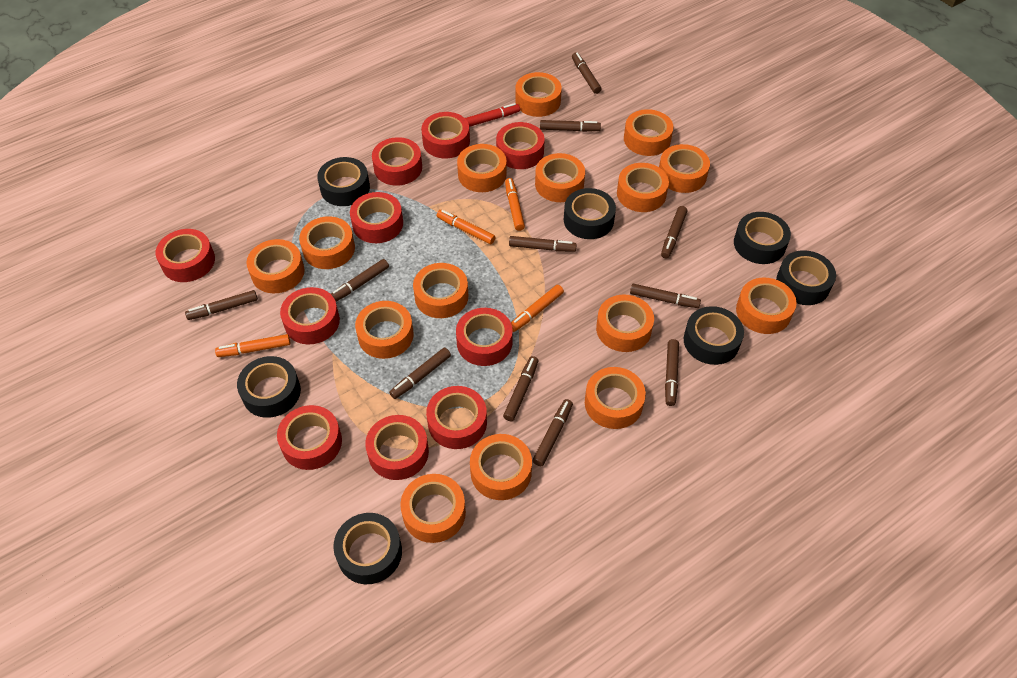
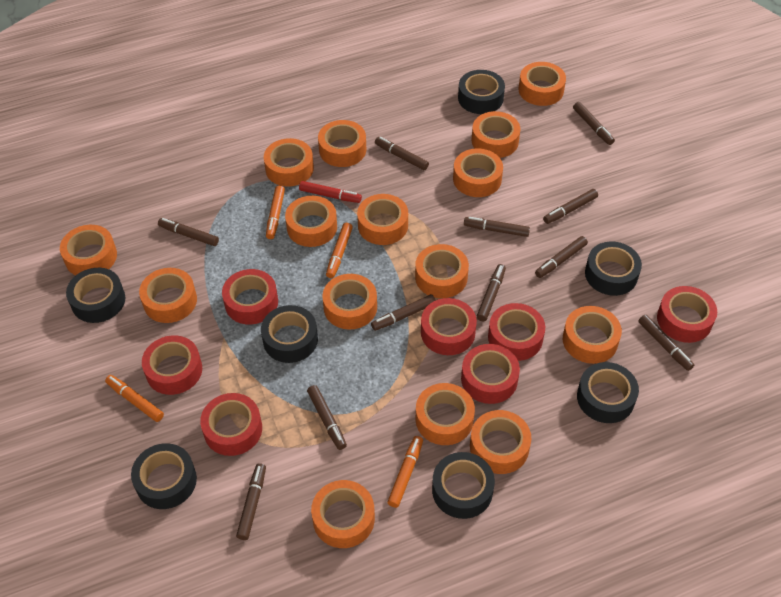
red tape: [155,229,215,282] [277,405,342,470] [280,287,340,344] [350,192,403,243] [365,415,429,480] [372,137,422,186] [421,112,470,159] [426,386,487,449] [456,308,513,366] [496,122,545,169] = 10 -> [142,335,202,395] [200,393,262,456] [222,269,278,325] [421,298,477,355] [461,344,520,404] [488,303,545,361] [657,286,717,343] = 7

